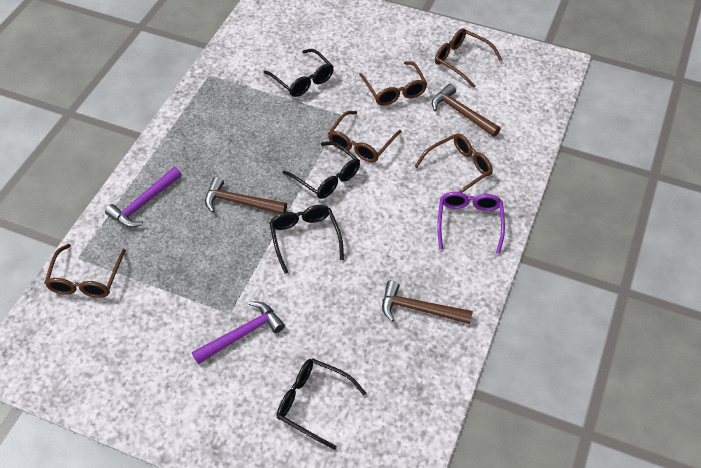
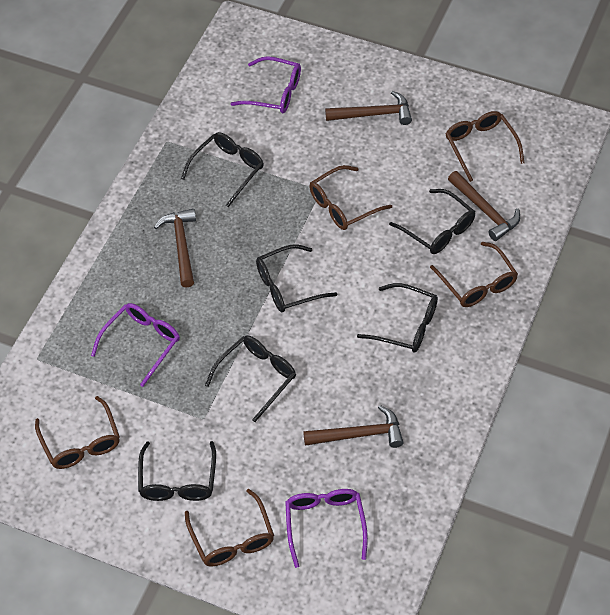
black glasses: [263,49,334,97] [269,205,344,274] [277,358,366,450] [283,141,360,199] = 4 -> [138,441,216,501] [181,132,264,207] [205,335,296,422] [256,244,337,312] [357,283,438,353] [389,189,475,254] = 6
brown hammer: [205,177,287,214] [382,280,473,324] [432,83,500,137] = 3 -> [154,209,196,288] [303,405,404,448] [325,91,412,125] [448,171,520,241] = 4
purple glasses: [437,192,505,254] = 1 -> [91,303,180,387] [231,56,301,113] [285,489,368,568] = 3
purple hammer: [105,167,182,227] [192,301,285,364] = 2 -> none = 0

